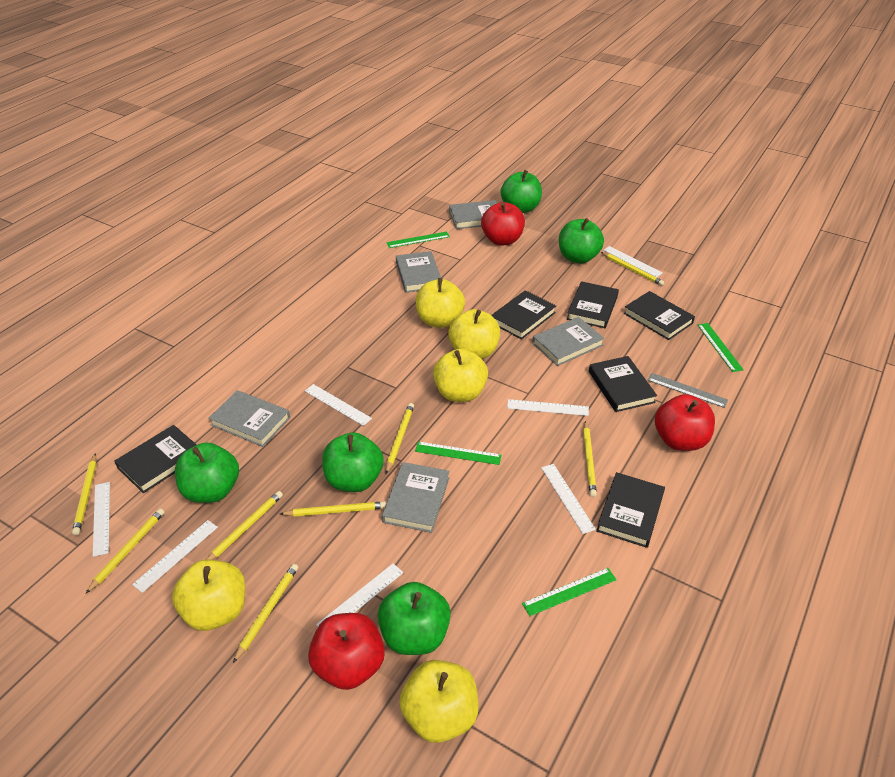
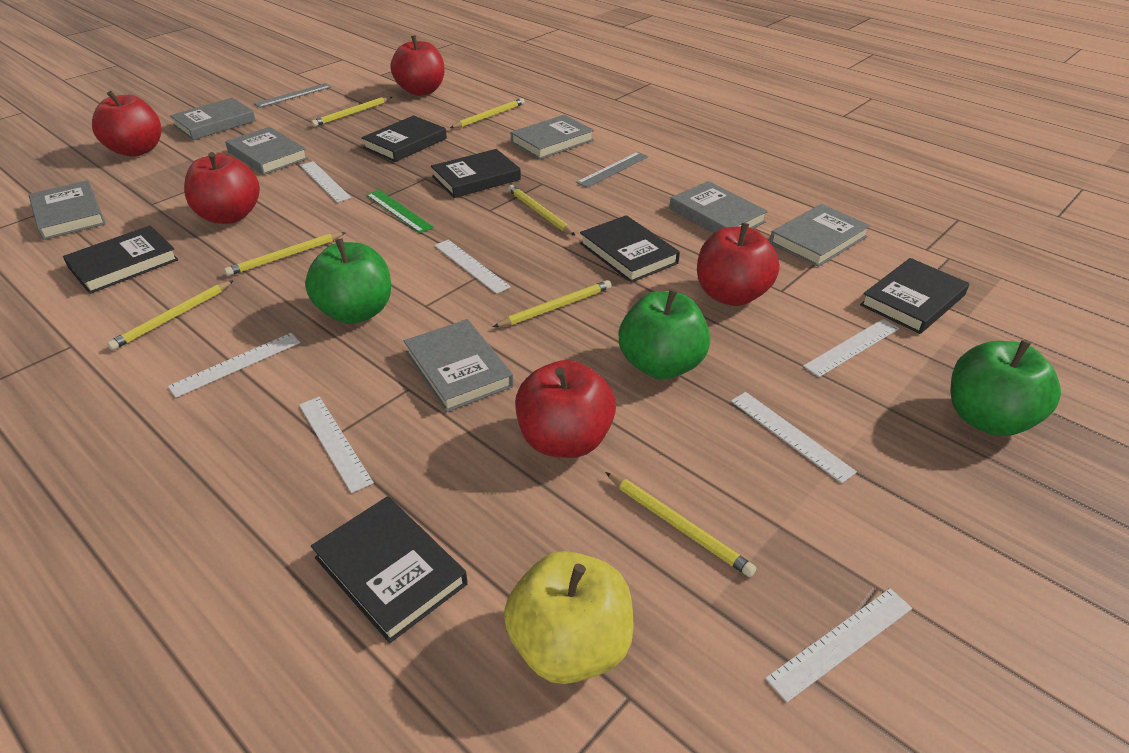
green apple: [175,442,239,503] [322,432,384,492] [377,582,451,655] [501,170,542,213] [559,218,604,263] = 5 -> [305,239,391,324] [619,289,710,379] [950,340,1061,436] = 3
green ruler: [386,232,450,248] [415,441,501,465] [522,568,617,616] [698,323,744,372] = 4 -> [366,190,434,233] = 1
grey book: [209,390,290,447] [382,462,449,533] [396,251,441,293] [449,200,497,229] [532,317,605,366] = 5 -> [29,180,106,240] [170,98,256,140] [225,127,308,175] [404,319,514,412] [511,115,594,159] [669,181,768,233] [770,204,870,267] = 7
grey ruler: [648,373,728,408] = 1 -> [254,83,331,108] [576,152,648,188] = 2
red apple: [308,613,385,690] [481,202,525,245] [655,394,715,451] = 3 -> [92,91,162,157] [184,152,260,224] [390,35,445,96] [515,360,616,458] [697,223,780,306] = 5
yellow apple: [172,559,245,631] [399,660,478,743] [416,278,465,328] [433,349,488,402] [448,309,500,359] = 5 -> [504,551,634,684] = 1
yellow pencil: [72,453,97,535] [85,508,165,594] [207,491,283,560] [233,564,298,663] [280,501,386,516] [386,403,414,474] [583,421,597,497] [601,252,664,286] = 8 -> [107,280,234,350] [224,232,346,276] [311,97,392,127] [450,98,525,128] [493,280,612,327] [508,185,576,236] [605,472,756,577] = 7

